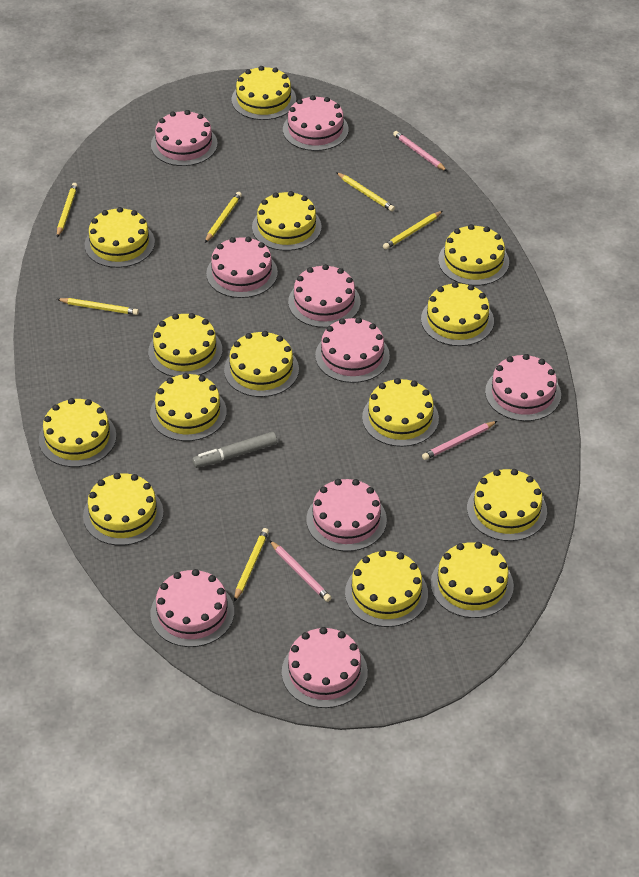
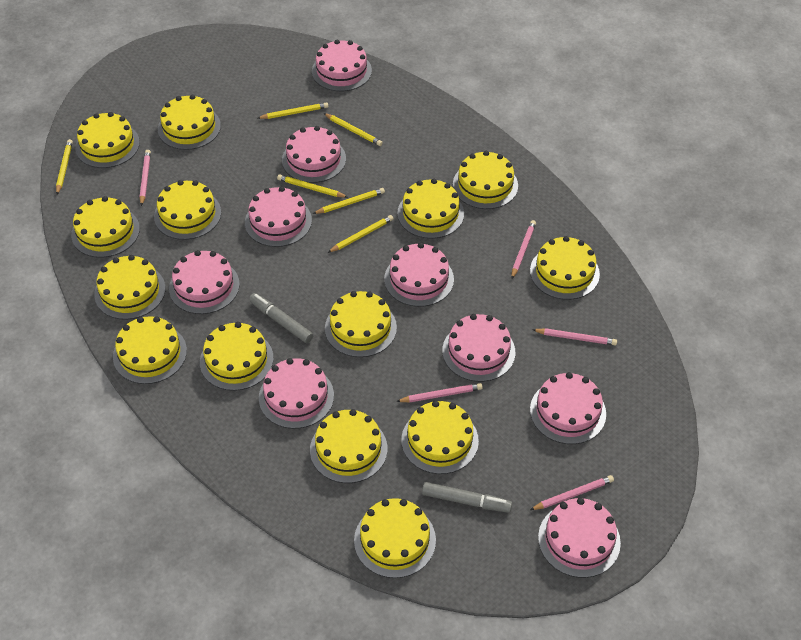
grey marker: [192,432,277,468] = 1 -> [249,293,313,343] [422,482,512,513] = 2
pink pencil: [269,540,331,602] [393,131,447,171] [422,421,497,460] = 3 -> [140,150,151,206] [396,383,483,403] [511,220,536,278] [530,475,614,510] [532,328,617,345] = 5

